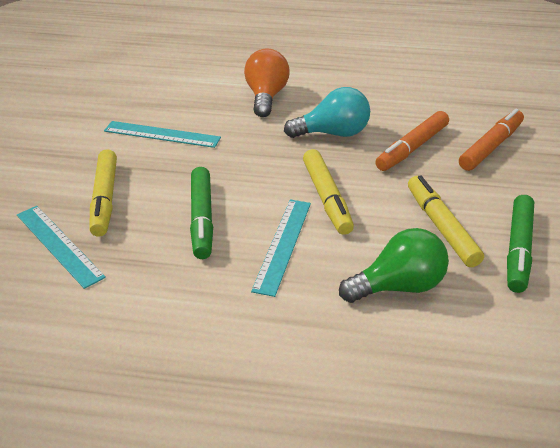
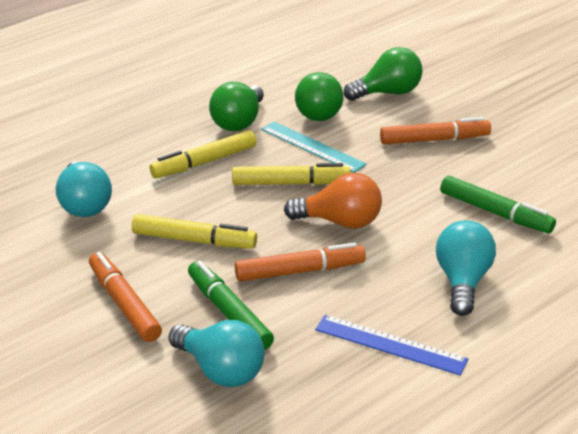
blue ruler: none = 0 -> [315,315,468,375] = 1
green light bulb: [339,228,449,303] = 1 -> [209,82,264,131] [295,72,344,121] [344,47,422,101] = 3
orange marker: [375,111,449,171] [459,109,524,171] = 2 -> [89,252,162,342] [235,243,366,281] [380,117,491,145] = 3
turquoise light bulb: [284,87,370,138] = 1 -> [56,162,112,217] [169,320,265,387] [436,220,496,316] = 3
turquoise ruler: [17,206,106,289] [104,121,221,148] [251,199,311,297] = 3 -> [261,122,366,173] = 1

